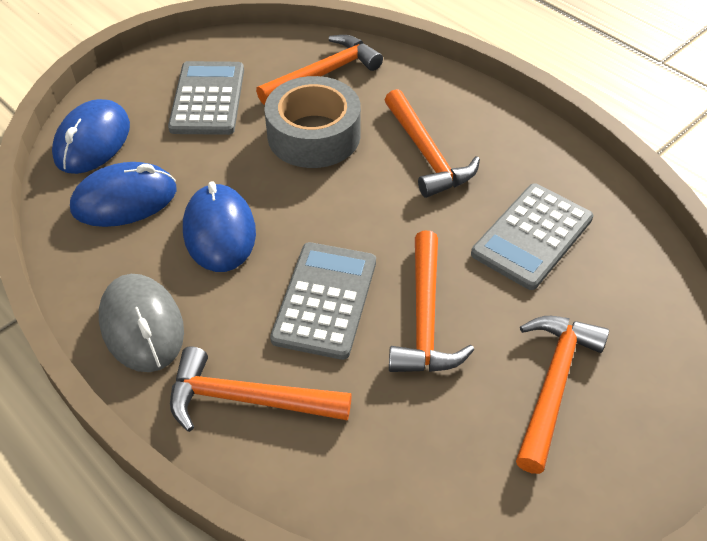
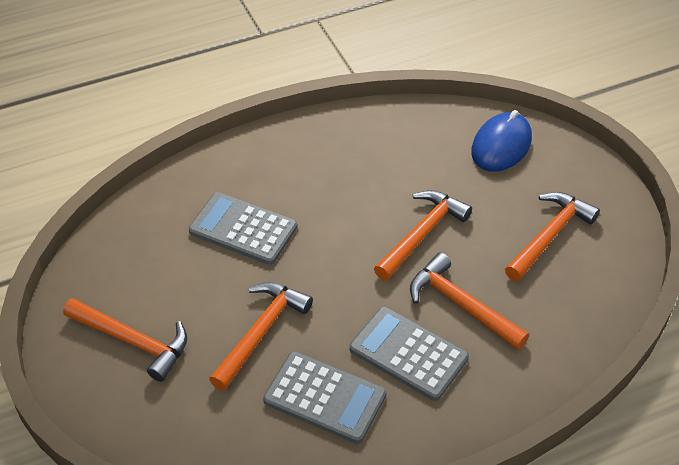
blue mouse: [52,99,130,174] [70,162,177,227] [183,181,256,272] = 3 -> [471,110,532,172] = 1
grey mouse: [99,274,184,372] = 1 -> none = 0
grey tape: [264,76,361,168] = 1 -> none = 0

